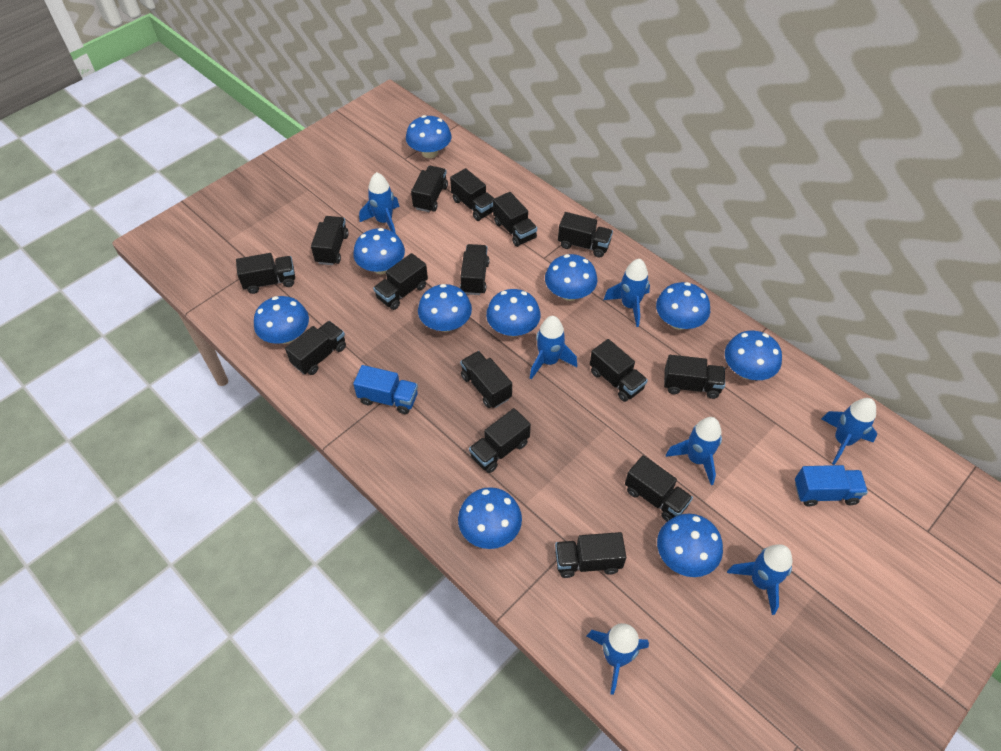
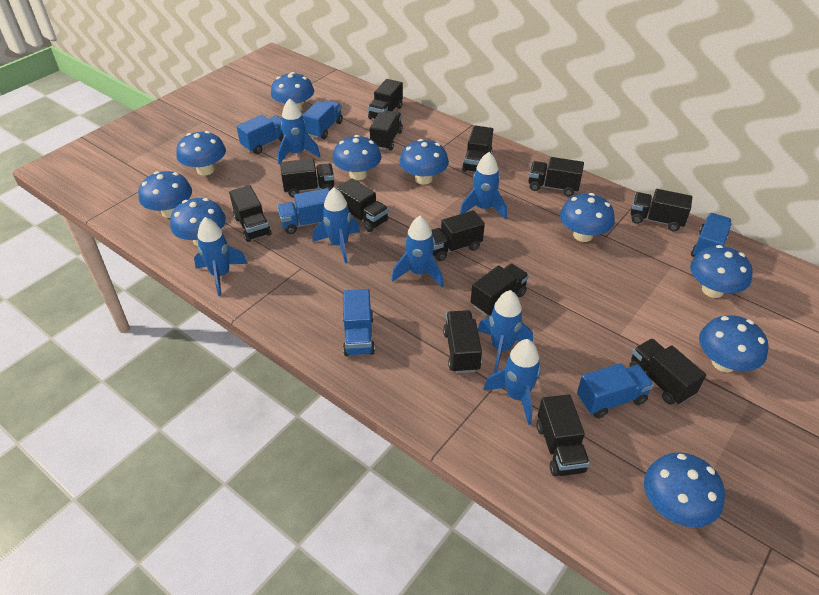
black truck: [236,253,295,294] [285,321,346,375] [311,216,349,265] [373,253,428,310] [411,166,448,212] [450,168,494,221] [460,244,490,295] [460,351,512,408] [469,408,531,473] [493,192,537,247] [555,532,626,578] [558,212,613,258] [590,339,648,402] [625,455,693,522] [664,355,725,399] = 15 -> [229,185,271,242] [280,159,334,197] [336,178,389,232] [368,79,403,120] [370,111,403,150] [432,210,485,261] [443,310,482,373] [462,126,493,172] [471,264,529,316] [528,157,584,197] [536,394,590,476] [629,339,706,405] [631,189,692,232] = 13
blue truck: [353,365,418,414] [795,465,868,507] = 2 -> [237,115,284,154] [277,188,330,234] [302,100,343,139] [343,289,375,356] [577,363,654,418] [691,213,732,257] = 6

